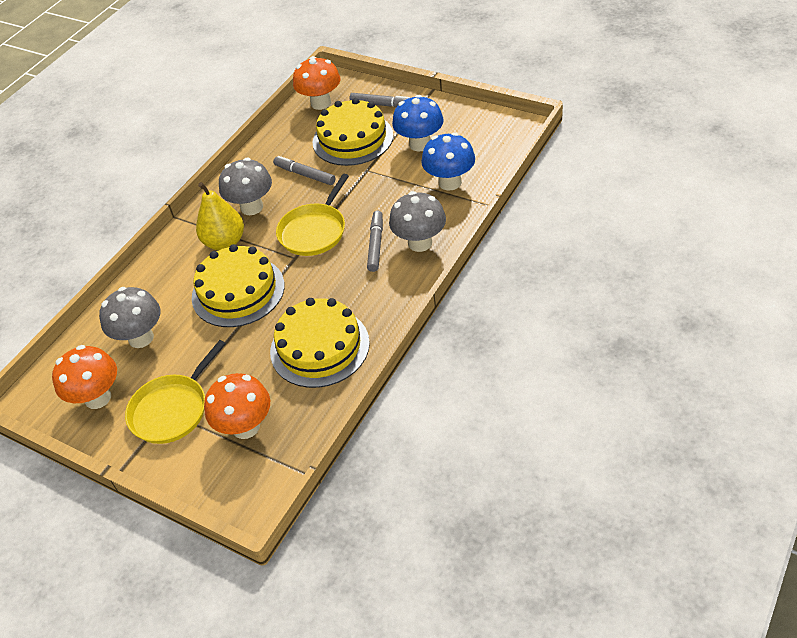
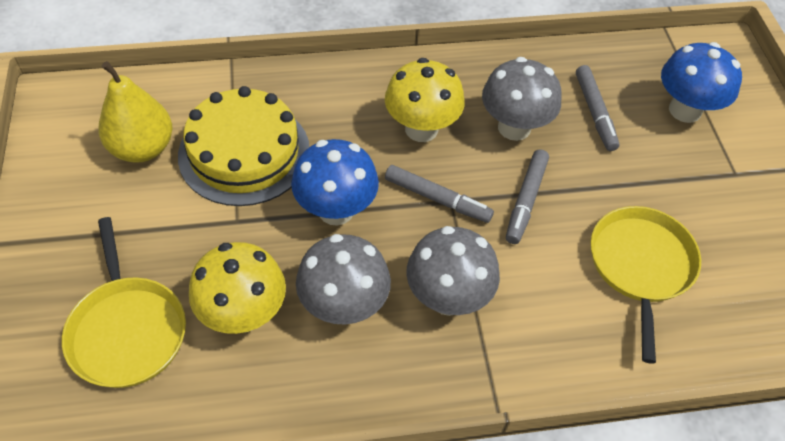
orange mushroom: [52,345,117,409] [204,373,270,439] [293,56,340,110] = 3 -> none = 0
yellow cake: [192,244,285,327] [270,298,370,388] [312,98,393,166] = 3 -> [178,86,309,206] = 1
yellow mushroom: none = 0 -> [189,242,286,334] [385,58,465,142] = 2

